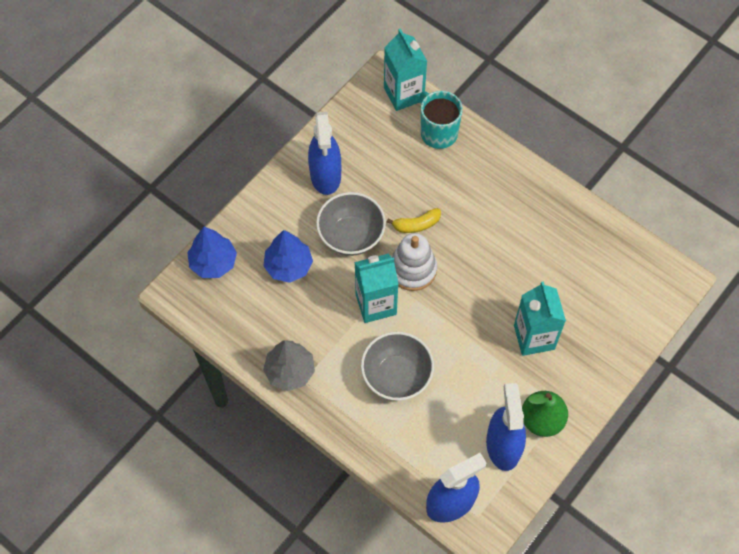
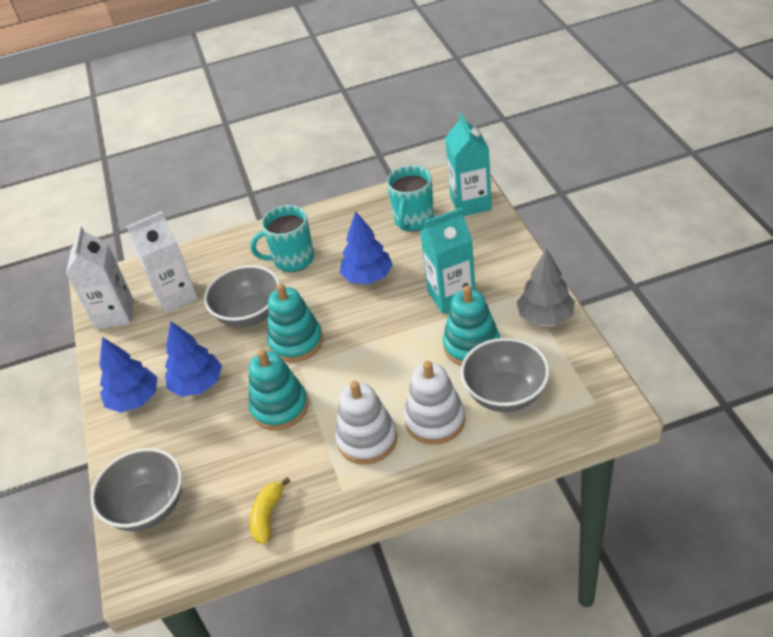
blue spray bottle: [308,112,341,195] [426,453,486,523] [486,383,526,471] = 3 -> none = 0
blue tree: [187,227,237,278] [263,230,313,283] = 2 -> [99,337,157,413] [165,321,222,397] [340,211,393,284] = 3
green pear: [522,391,568,437] = 1 -> none = 0
grey bowl: [316,192,386,256] [361,332,434,401] = 2 -> [90,448,182,531] [204,265,280,328] [460,338,550,412] = 3
turquoise carton: [354,254,399,323] [384,28,427,111] [514,281,566,356] = 3 -> [420,207,476,314] [445,113,492,216] = 2
turquoise mug: [420,91,463,149] = 1 -> [250,205,314,272] [387,165,434,231] = 2
turquoise stacking toy: none = 0 -> [249,349,308,430] [267,284,323,362] [443,285,500,366] = 3
white carton: none = 0 -> [66,226,134,330] [126,212,198,314] = 2
white stacking toy: [391,233,437,291] = 1 -> [335,381,397,464] [404,361,465,445] = 2

